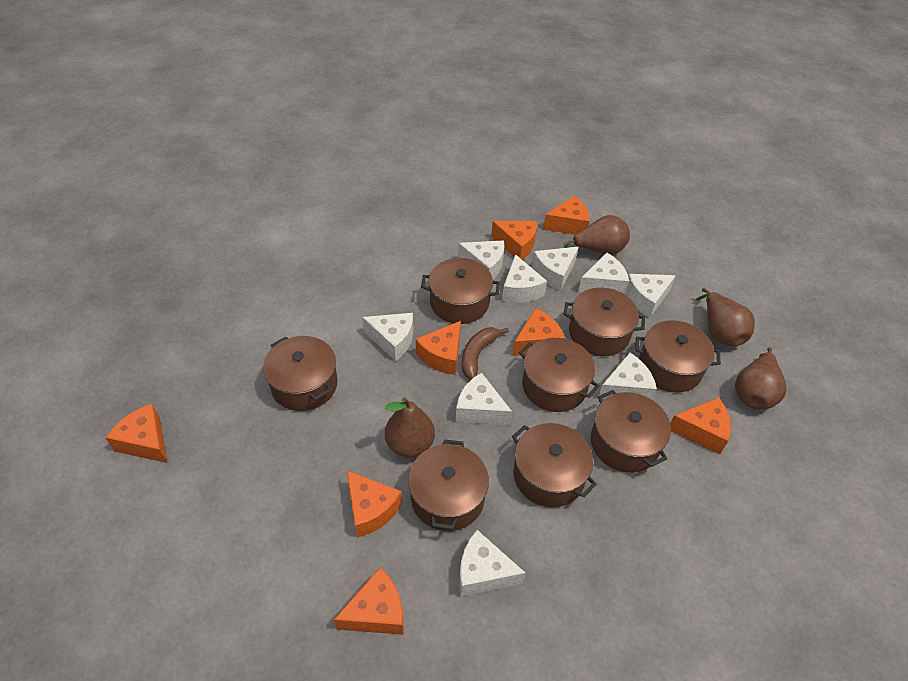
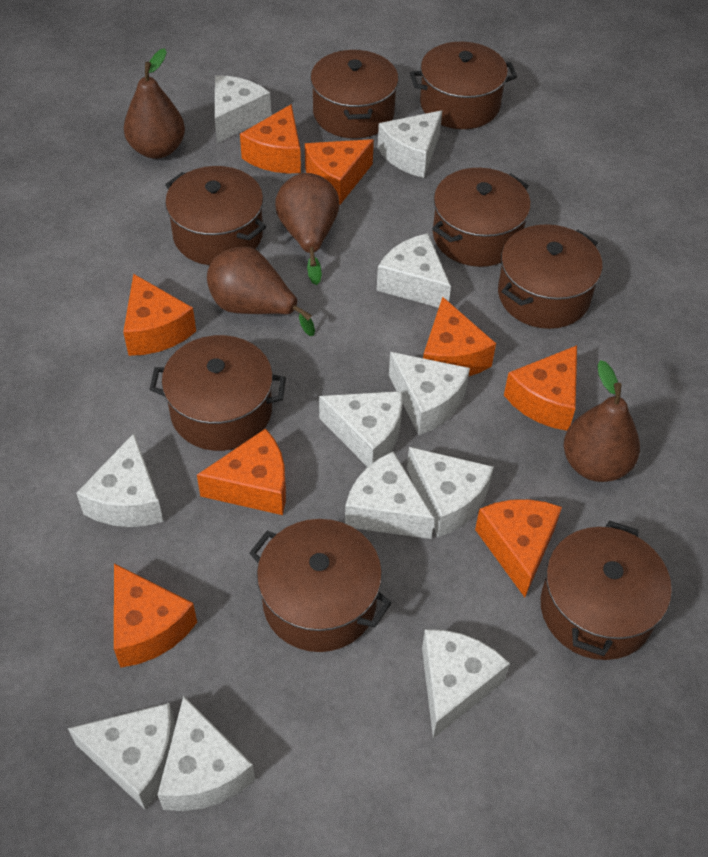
brown banana: [462,327,509,379] = 1 -> none = 0
white cheese: [362,313,413,361] [456,373,512,425] [458,241,504,279] [459,530,526,597] [502,254,547,303] [532,247,579,291] [578,253,629,294] [599,353,657,399] [626,274,676,318] = 9 -> [68,703,175,810] [76,433,163,527] [158,696,255,811] [215,75,271,143] [319,391,402,467] [345,451,434,539] [377,233,451,308] [378,110,442,178] [389,352,470,435] [407,447,494,537] [422,629,510,738] = 11

